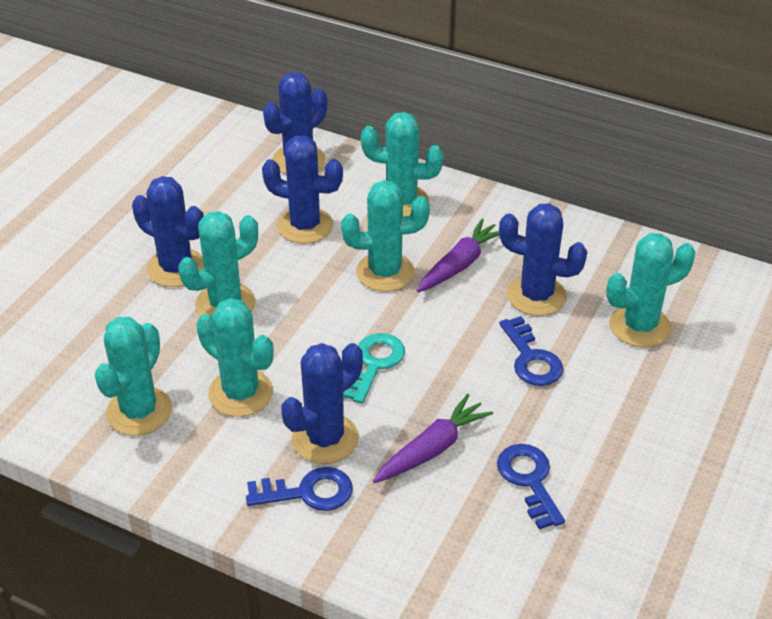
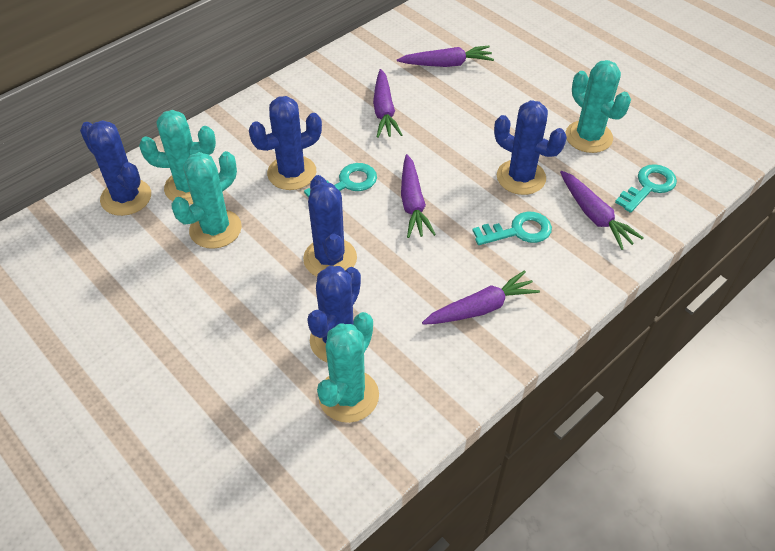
blue key: [246,467,352,511] [497,444,565,529] [499,316,563,386] = 3 -> none = 0
purple carrot: [373,394,493,483] [417,218,499,292] = 2 -> [373,69,402,138] [397,45,494,67] [401,154,436,238] [422,270,540,325] [560,171,643,250] = 5
turquoise cactus: [95,317,172,436] [178,211,258,316] [196,298,274,417] [341,180,430,292] [361,112,443,216] [606,233,695,347] = 6 -> [139,110,216,204] [171,151,242,249] [317,312,379,423] [565,60,631,153] = 4
turquoise key: [343,333,405,404] = 1 -> [304,163,377,197] [472,212,552,245] [615,164,677,213] = 3

